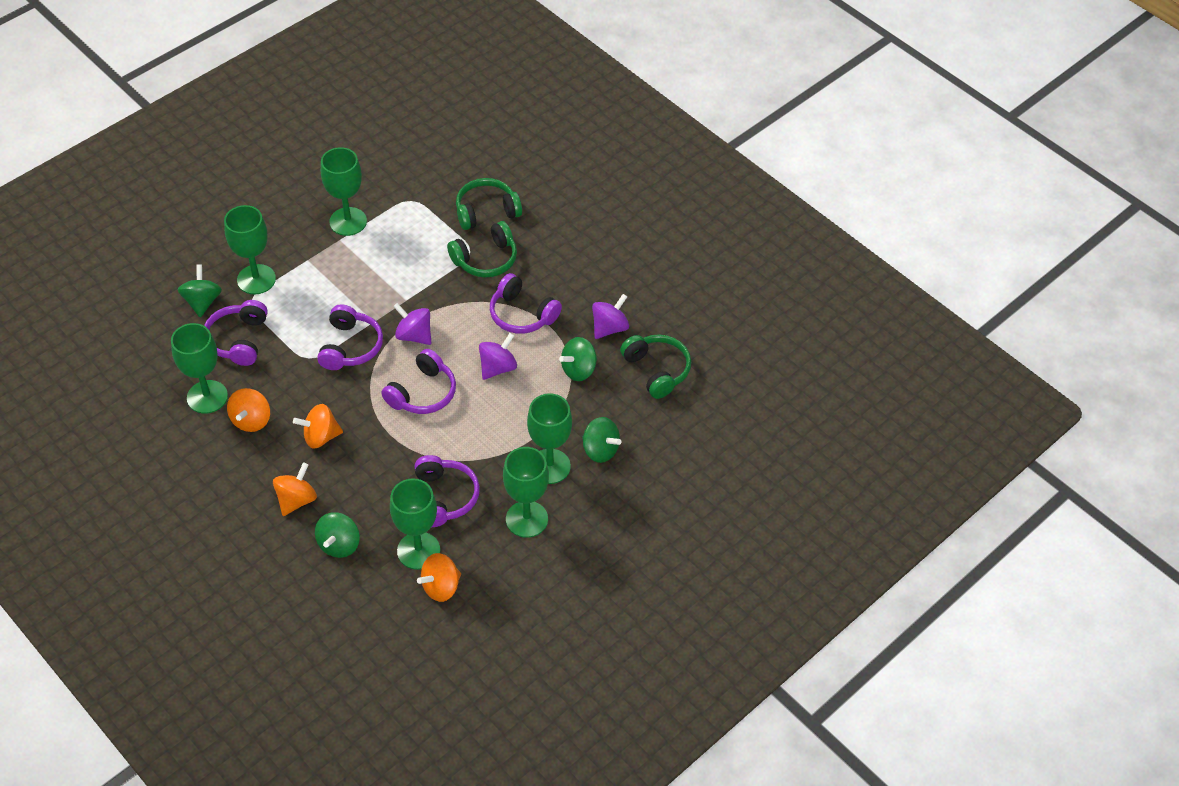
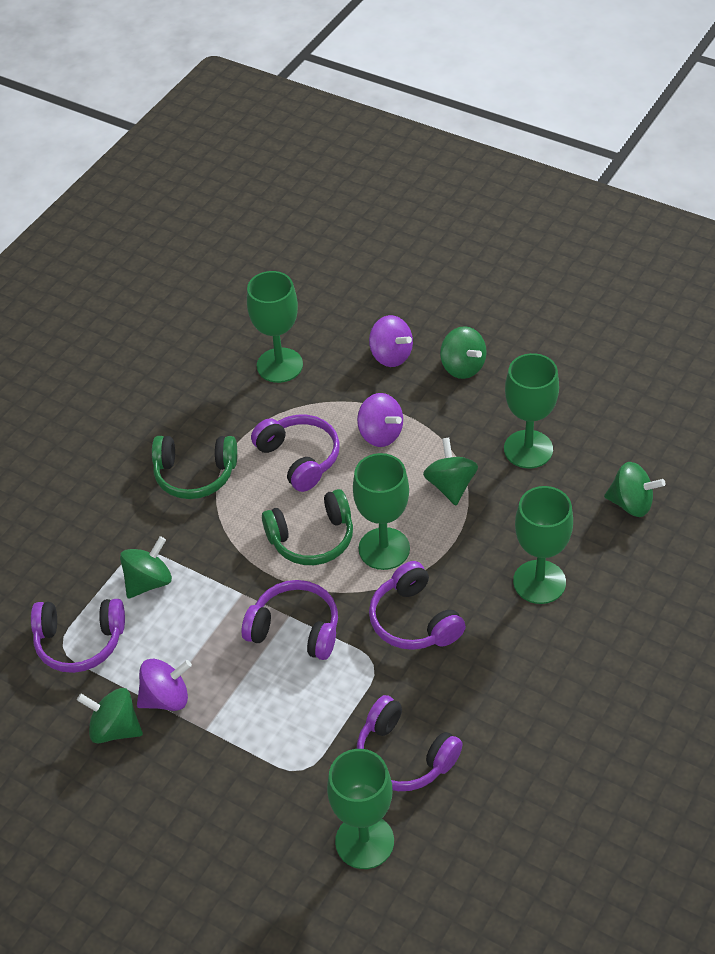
green goblet: [171,323,228,414] [224,205,276,294] [321,147,367,236] [390,478,440,570] [503,447,549,538] [527,393,572,484] = 6 -> [247,271,303,383] [327,749,394,869] [353,453,410,570] [504,353,559,468] [513,486,573,604] = 5
green headphones: [447,221,517,278] [456,178,522,230] [620,334,691,399] = 3 -> [152,436,237,499] [262,489,353,565] = 2
green spinning top: [178,264,222,317] [315,512,360,558] [559,337,597,381] [582,417,621,463] = 4 -> [77,688,143,744] [120,536,172,599] [423,438,478,505] [440,326,487,379] [604,462,665,517] = 5
orange spinning top: [227,388,270,432] [273,462,317,516] [293,404,343,449] [417,553,461,602] = 4 -> none = 0

